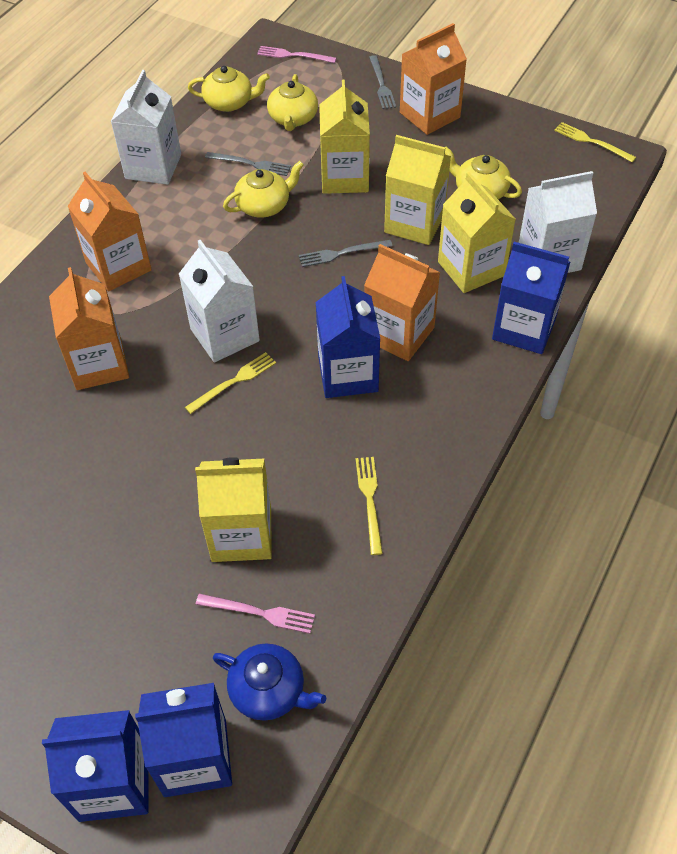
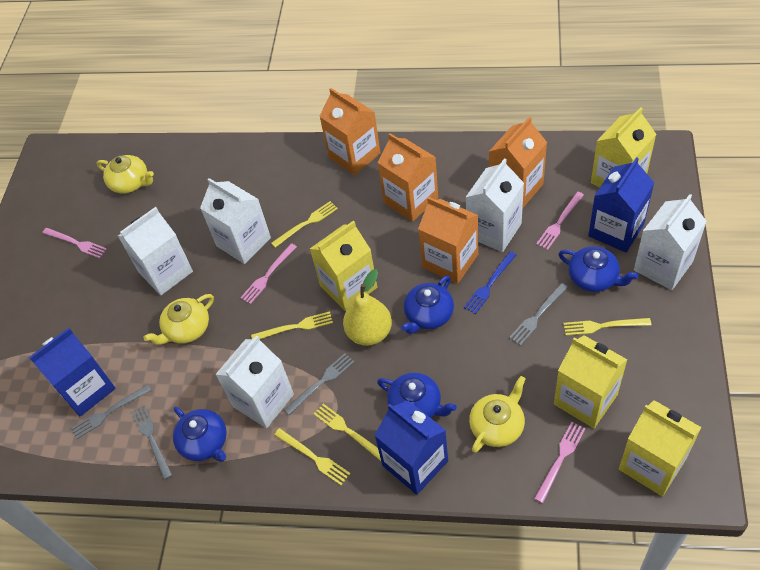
blue carton: [42,710,148,822] [135,683,232,797] [316,276,380,398] [492,242,570,354] = 4 -> [29,328,116,417] [374,400,448,495] [588,157,654,253] = 3
blue fork: none = 0 -> [464,251,516,314] = 1
blue teapot: [213,643,326,721] = 1 -> [173,406,227,462] [377,373,457,418] [401,275,454,334] [558,246,638,292] = 4
grey fork: [205,152,291,176] [299,240,393,267] [369,55,396,109] = 3 -> [71,385,151,439] [132,405,172,480] [284,353,354,415] [509,283,568,346] = 4
pink fork: [196,593,315,634] [257,46,336,63] = 2 -> [42,228,107,258] [240,243,297,304] [534,422,586,503] [536,192,584,250] = 4
white carton: [110,70,181,185] [179,240,260,363] [519,171,597,273] = 3 -> [118,207,193,295] [200,178,271,264] [215,335,294,428] [465,158,524,252] [634,194,707,290] = 5
yellow fork: [185,352,276,414] [356,457,383,555] [554,122,636,162] = 3 -> [251,311,333,339] [271,201,338,248] [274,428,351,485] [314,404,381,461] [563,318,651,336] = 5
yellow pear: none = 0 -> [343,269,392,346] = 1
yellow teapot: [188,66,270,112] [223,161,304,218] [267,74,318,131] [445,147,522,199] = 4 -> [97,155,154,193] [143,294,214,345] [469,376,526,453] = 3

